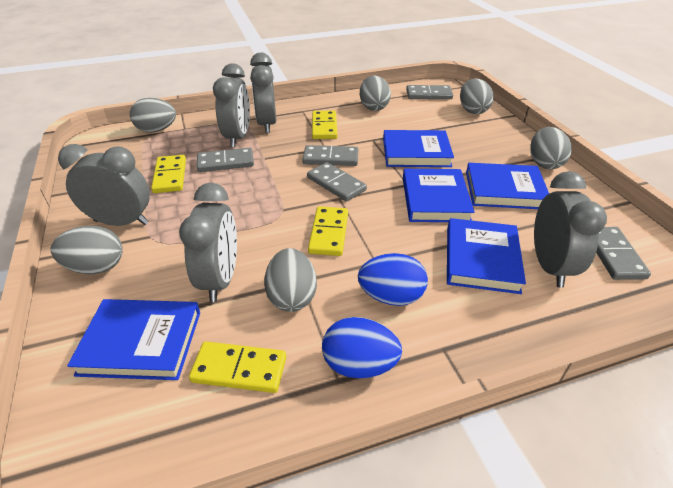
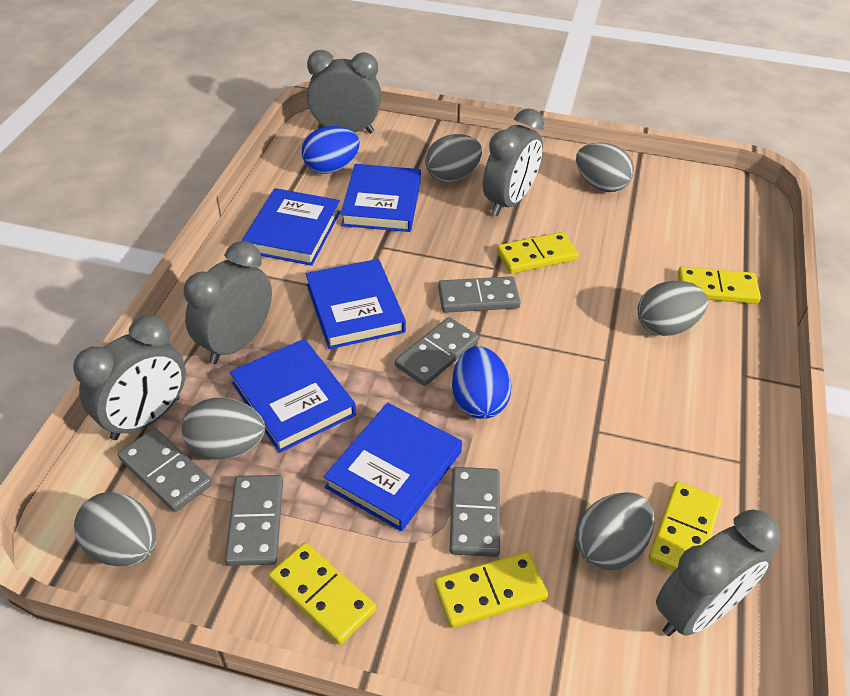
yellow domino: [151,155,186,193] [189,342,286,393] [308,206,348,256] [312,111,338,139] = 4 -> [268,542,376,645] [434,552,548,628] [497,232,579,274] [648,482,721,571] [678,267,761,304] = 5

